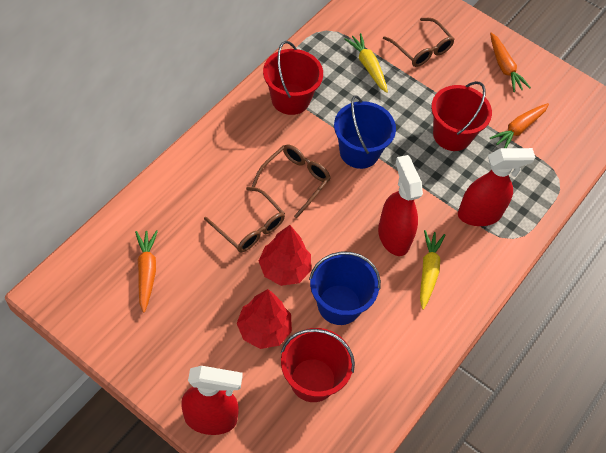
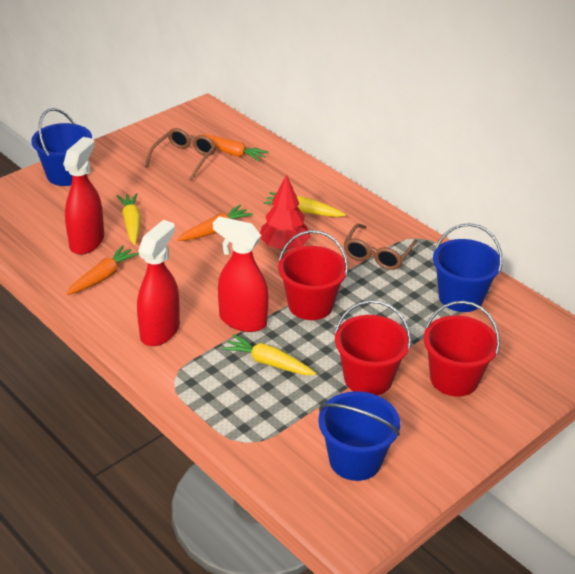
blue bucket: [309,252,381,325] [334,95,396,169] = 2 -> [31,108,92,186] [318,391,400,481] [433,223,503,312] = 3
brown glasses: [204,187,285,252] [251,144,331,218] [383,18,454,67] = 3 -> [145,128,216,181] [343,224,417,270] = 2
red tree: [237,289,292,349] [259,225,311,286] = 2 -> [260,175,311,250] = 1
yellow carrot: [344,33,388,93] [420,230,445,310] = 2 -> [117,193,141,245] [222,334,316,375] [264,192,346,217] = 3

